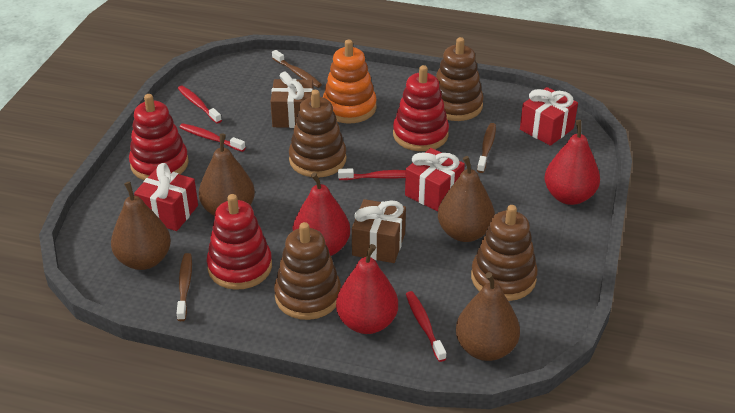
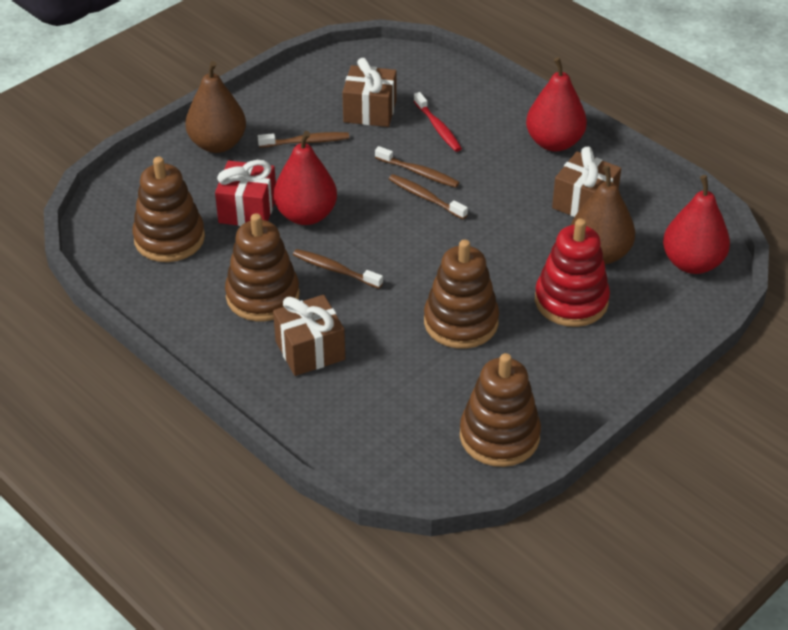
brown gift: [270,72,314,128] [352,199,406,263] = 2 -> [273,295,345,376] [342,58,397,127] [552,147,621,217] = 3
brown pear: [111,181,171,270] [199,134,255,216] [438,156,495,242] [456,272,520,361] = 4 -> [185,61,246,153] [571,166,635,264] = 2
brown toothbrush: [176,253,192,321] [272,50,322,88] [477,123,496,173] = 3 -> [258,132,349,148] [293,249,383,289] [375,146,460,188] [389,174,468,219] = 4
orange stacking toy: [323,39,377,123] = 1 -> none = 0
red gift: [134,163,198,231] [405,148,465,212] [520,87,578,146] = 3 -> [215,160,276,226] = 1
red stacking toy: [129,94,189,180] [206,194,272,290] [393,65,449,151] = 3 -> [535,218,610,327] = 1
red toothbrush: [178,86,222,124] [179,123,246,152] [338,168,406,180] [406,291,446,362] = 4 -> [414,92,462,152] = 1

